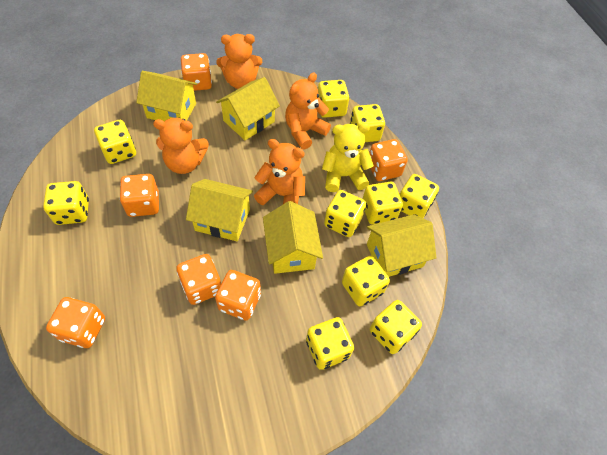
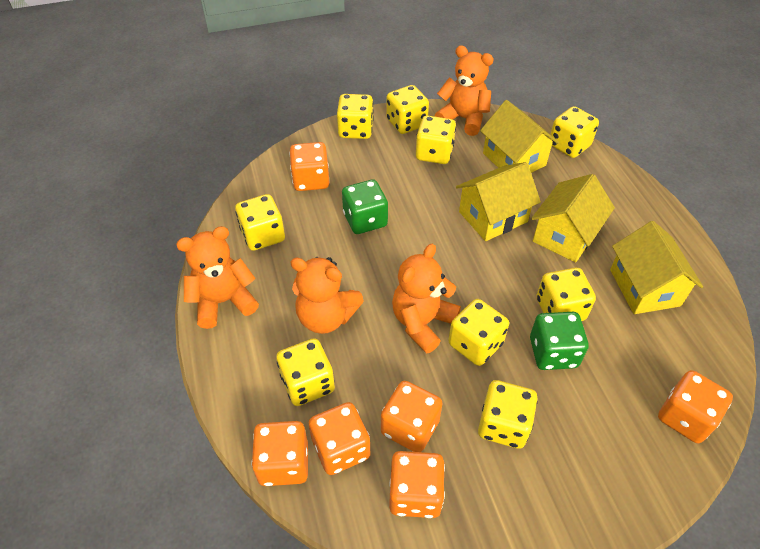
green dice: none = 0 -> [342,179,388,234] [530,312,588,370] = 2
yellow dice: [43,181,89,225] [94,120,136,164] [306,317,354,370] [318,80,349,118] [324,190,366,237] [342,256,390,306] [350,104,385,142] [362,182,403,225] [370,300,422,354] [400,174,439,218] = 10 -> [235,194,285,251] [276,338,335,406] [337,94,374,139] [386,85,429,134] [416,115,456,164] [448,299,509,366] [478,380,538,449] [537,268,596,321] [549,106,599,158] = 9
yellow house: [136,71,197,121] [186,179,253,241] [216,77,280,140] [263,201,323,274] [367,215,437,277] = 5 -> [456,162,541,241] [480,100,559,173] [531,174,615,263] [610,221,703,314] = 4
yellow teddy bear: [322,123,374,192] = 1 -> none = 0

